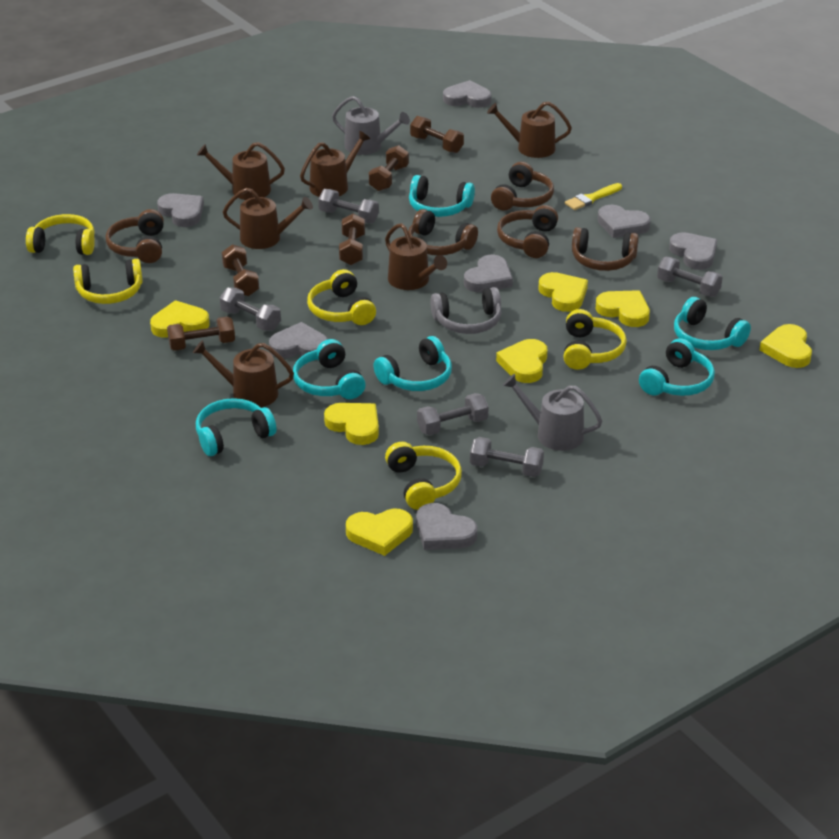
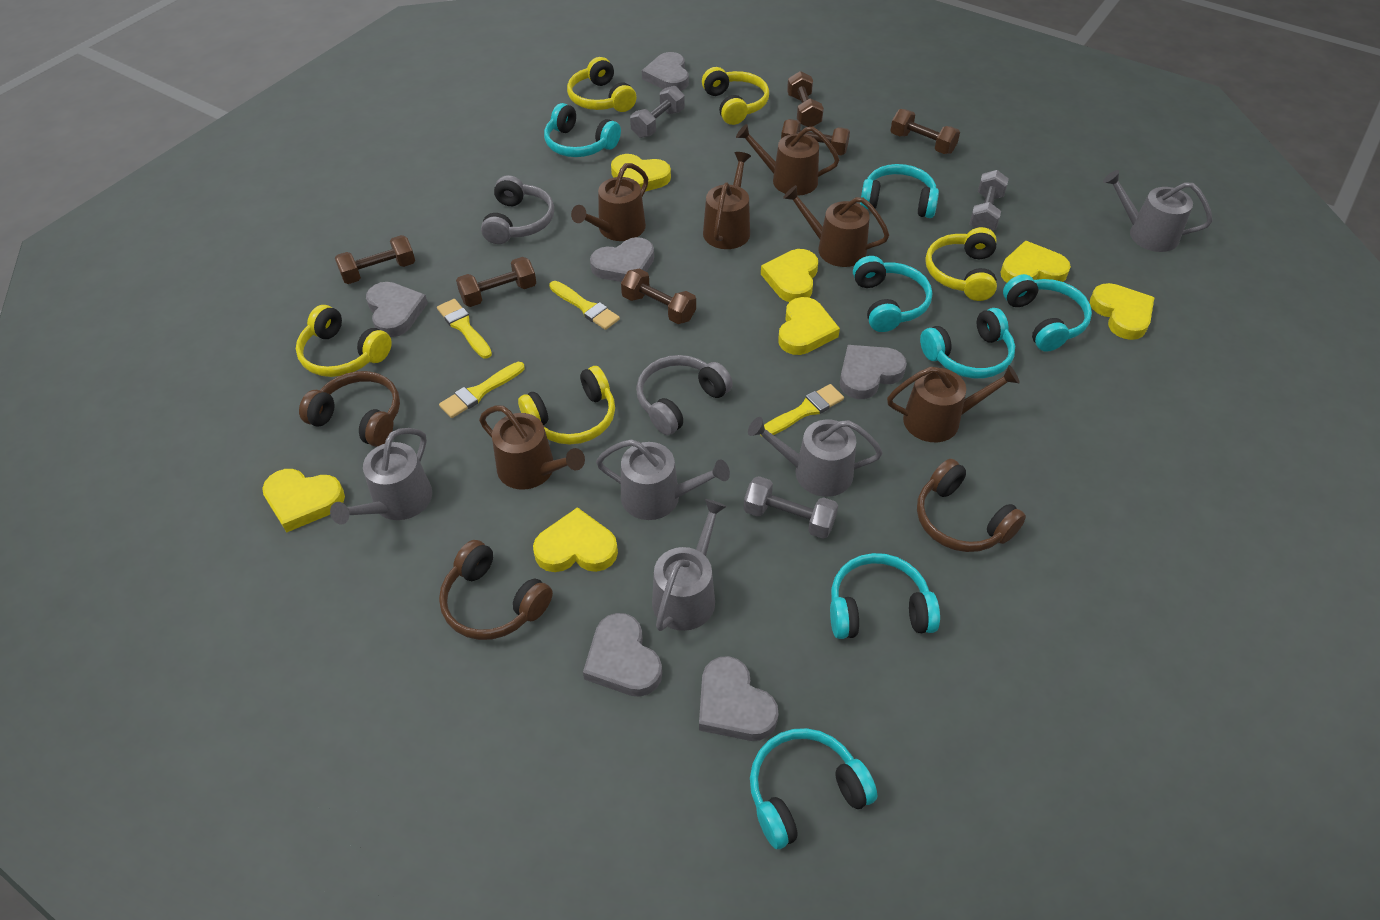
brown dumbbell: [167,316,235,351] [222,244,259,296] [339,213,365,265] [369,145,409,191] [410,116,464,153] = 5 -> [335,235,415,284] [456,257,536,307] [621,269,696,324] [781,119,850,155] [787,71,824,127] [890,109,960,154] = 6
brown headphones: [106,209,164,263] [408,209,478,255] [491,162,554,211] [497,205,558,258] [572,227,639,271] = 5 -> [299,371,400,447] [439,540,553,640] [917,459,1026,552] = 3
grey dumbbell: [220,287,281,331] [318,189,379,223] [417,393,488,435] [470,437,544,477] [657,257,723,297] = 5 -> [630,86,685,138] [743,476,838,539] [969,170,1009,231] = 3
grey headphones: [430,287,501,334] = 1 -> [481,175,554,244] [636,355,733,435] = 2
grey heart: [157,193,204,227] [269,322,328,358] [416,503,477,550] [443,80,492,108] [464,255,513,292] [597,205,651,238] [669,232,717,270] = 7 -> [366,282,428,337] [583,613,662,697] [590,237,654,282] [642,52,689,91] [699,656,779,741] [840,345,907,399] = 6
grey watering can: [332,96,410,155] [503,374,602,451] = 2 -> [330,428,432,524] [596,439,730,520] [652,499,727,631] [748,417,883,497] [1103,170,1212,252] = 5
turquoise headphones: [196,398,276,456] [293,339,366,399] [373,336,452,391] [409,175,475,217] [639,338,715,396] [674,297,751,350] = 6 -> [544,103,621,157] [750,728,877,849] [830,553,940,639] [853,256,932,332] [860,164,939,218] [920,308,1015,378] [1003,274,1092,352] = 7
yellow brush: [565,183,622,210] = 1 -> [437,299,492,359] [439,362,525,418] [549,281,620,330] [764,384,844,435] = 4

